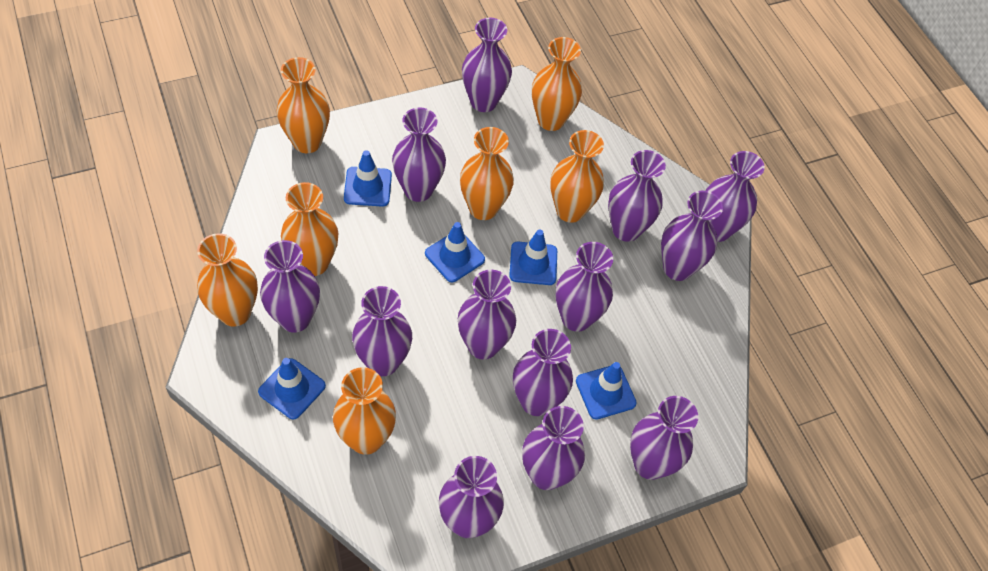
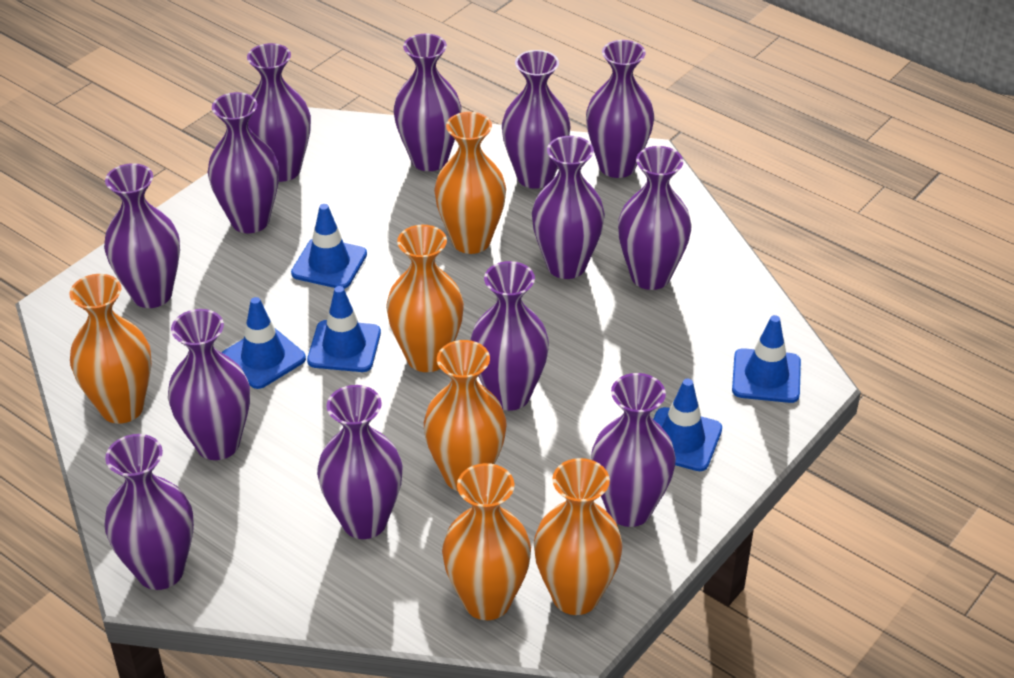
orange vase: [197,233,258,327] [277,57,330,153] [281,182,338,276] [333,367,396,455] [460,127,514,220] [532,37,582,131] [550,130,604,223] = 7 -> [69,274,152,424] [386,225,464,372] [424,340,507,491] [434,112,506,254] [442,463,531,620] [534,458,623,615] = 6

